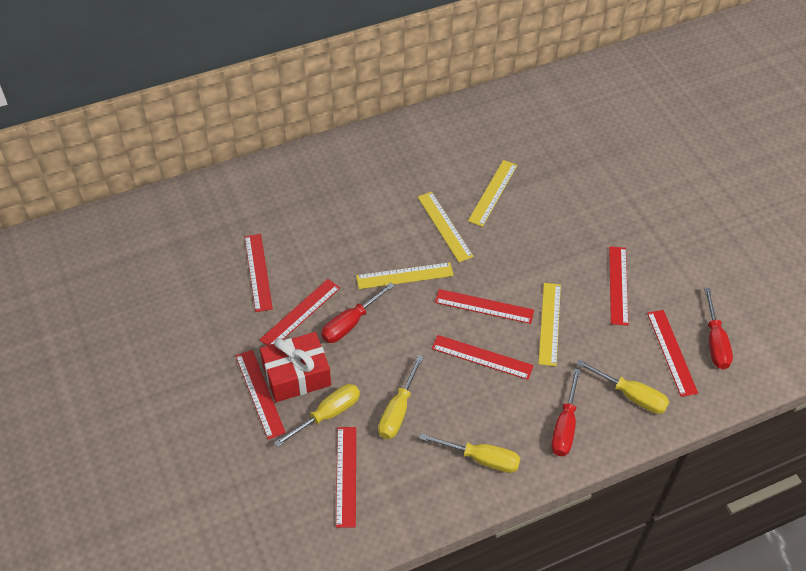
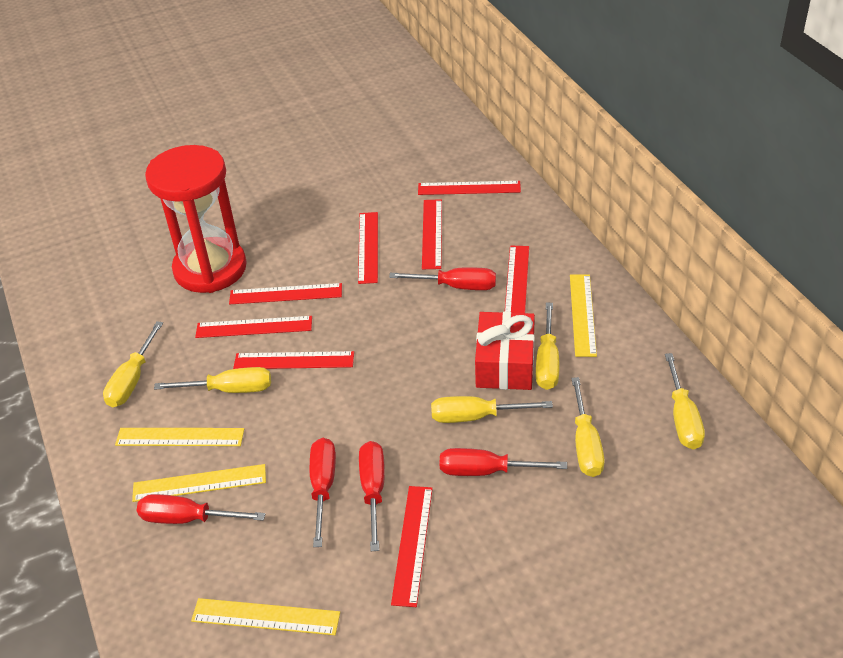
red hourglass: none = 0 -> [145,145,247,293] = 1
red screwdriver: [321,282,395,343] [551,368,581,456] [704,288,733,369] = 3 -> [137,494,265,524] [310,438,336,547] [359,441,385,551] [389,267,496,290] [439,448,567,476] = 5
yellow screwdriver: [274,384,360,447] [378,355,424,439] [419,433,521,473] [576,360,669,414] = 4 -> [103,321,163,407] [154,367,271,393] [431,396,553,423] [536,303,559,390] [571,377,605,477] [665,353,705,450] = 6

